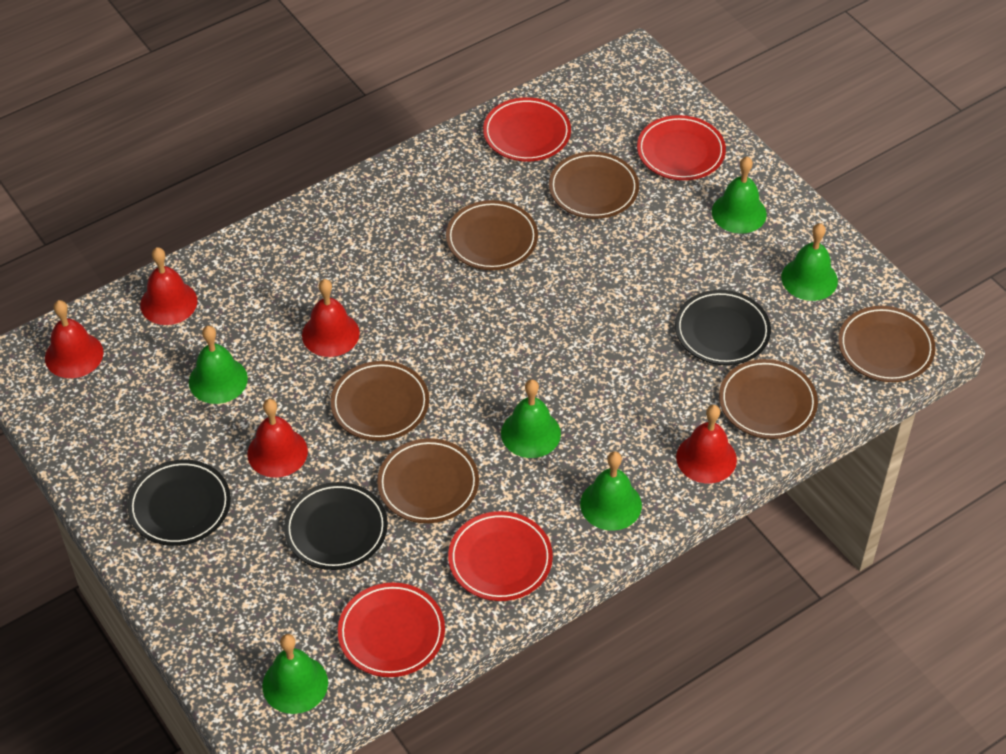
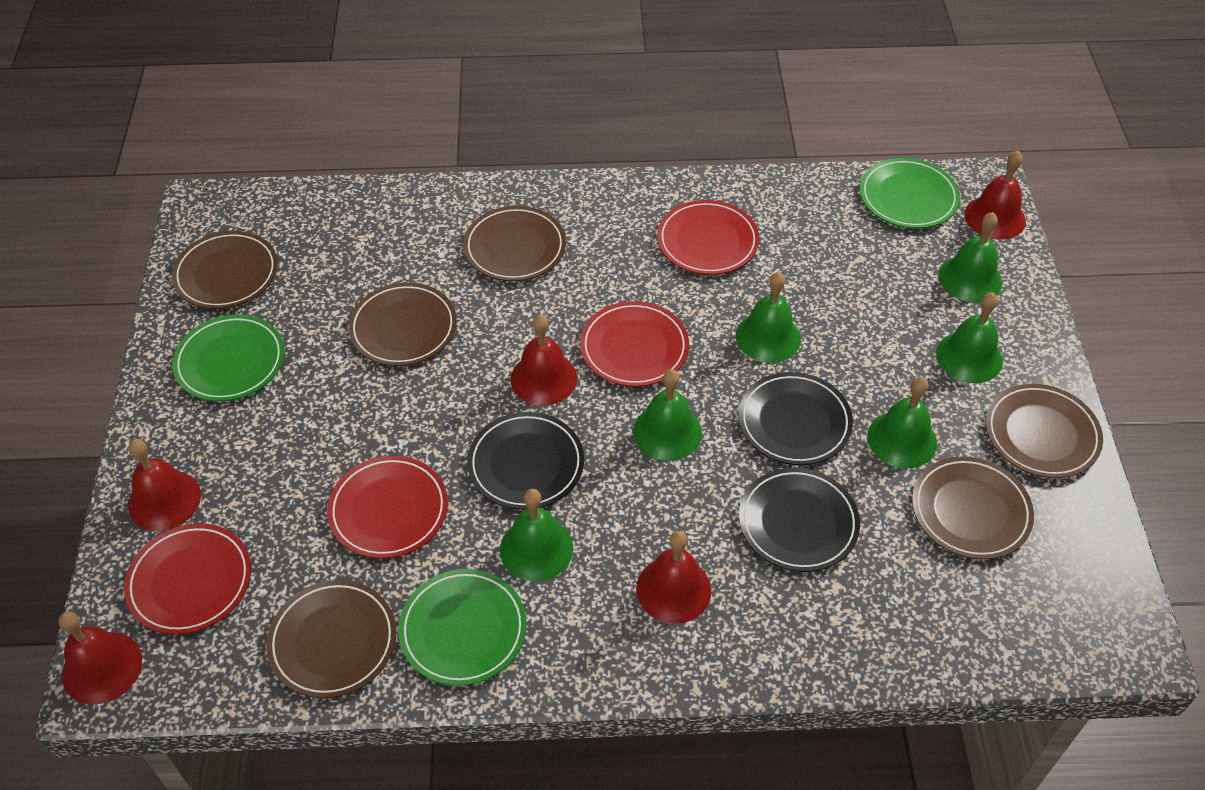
green plate: none = 0 -> [172,314,284,402] [398,569,526,686] [860,158,960,229] = 3

